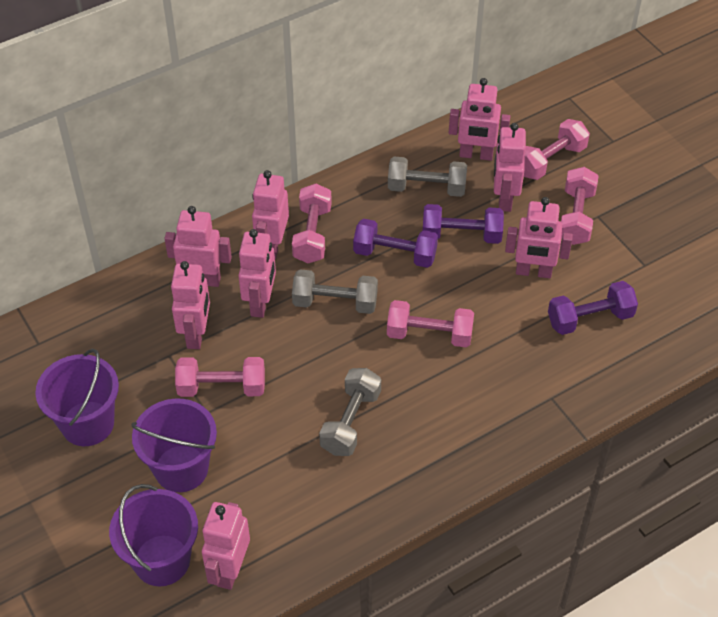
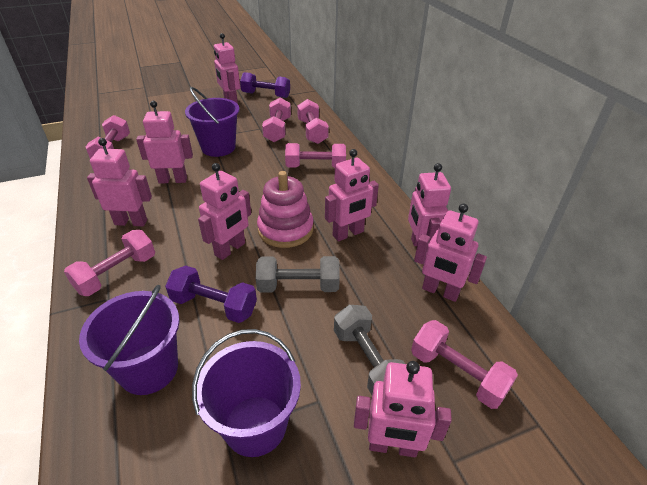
grey dumbbell: [292,269,378,314] [319,368,381,456] [388,157,467,197] = 3 -> [256,256,340,293] [334,305,405,395] = 2
pink dumbbell: [175,357,265,397] [292,184,332,263] [387,300,474,347] [524,119,590,180] [561,167,599,245] = 5 -> [64,230,155,296] [86,115,130,159] [262,97,291,142] [285,143,346,168] [297,99,329,144] [411,320,518,409] = 6
pink stacking toy: none = 0 -> [257,171,314,248] = 1
purple dumbbell: [353,219,438,268] [423,204,504,244] [548,281,638,335] = 3 -> [165,265,257,323] [240,72,290,98] = 2

